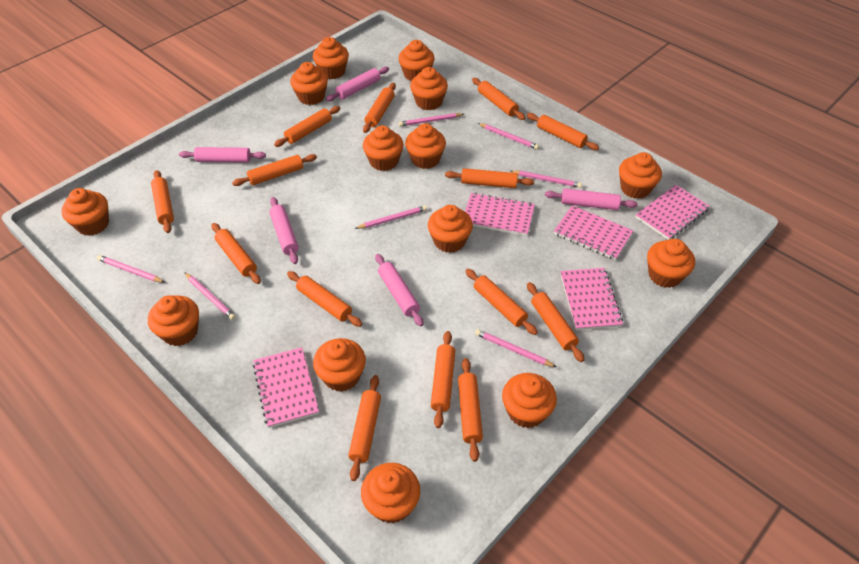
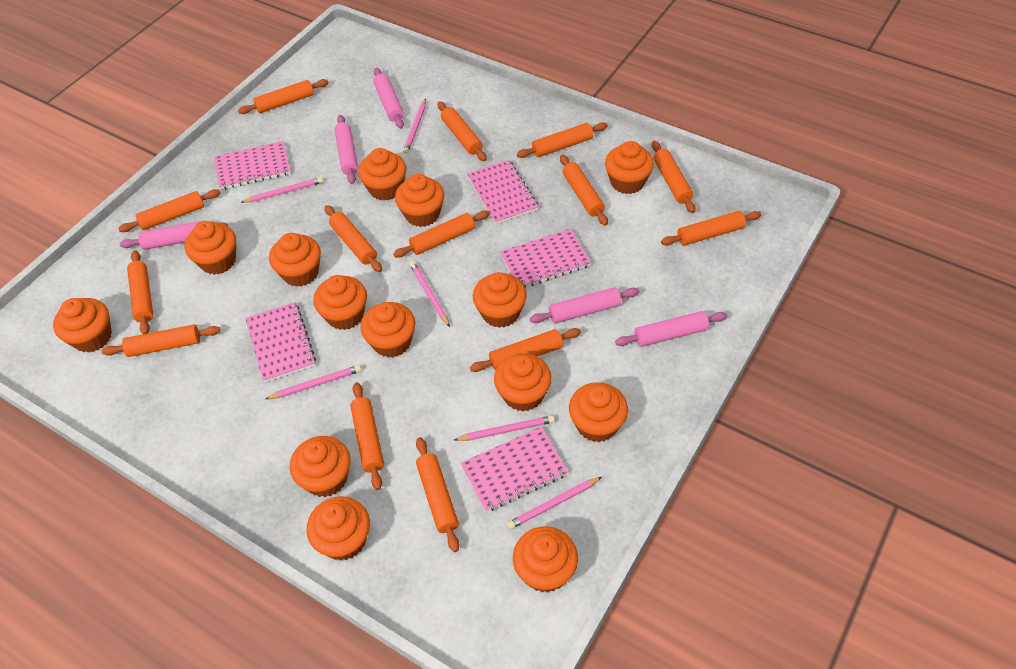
pink pencil: [97,255,164,282] [184,272,236,320] [355,205,427,229] [399,113,464,126] [475,329,556,367] [478,123,539,149] [510,170,582,188] = 7 -> [240,177,323,203] [266,365,362,399] [403,99,426,154] [410,261,450,327] [454,416,555,441] [507,477,602,529] = 6

